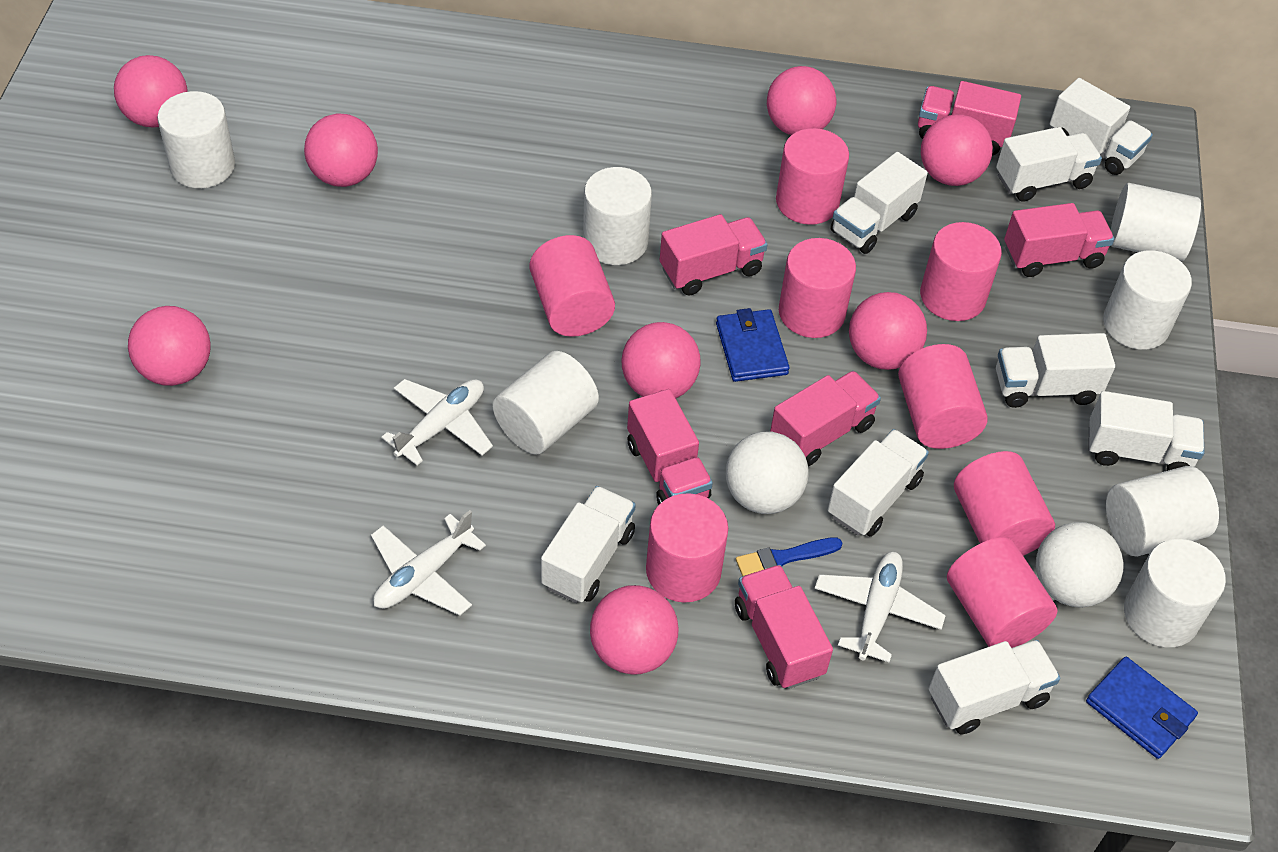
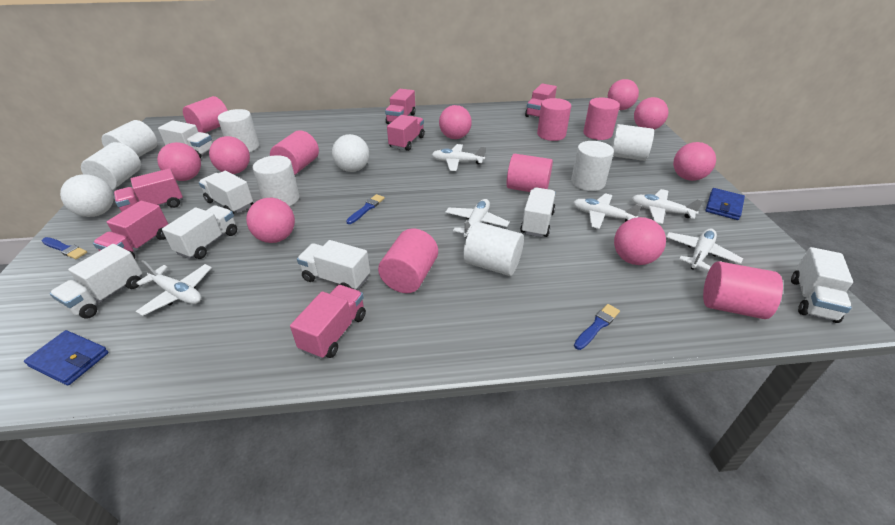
blue brush: [736,537,842,576] = 1 -> [42,237,87,259] [346,194,385,224] [574,304,620,350] = 3
pink cylinder: [529,235,615,337] [646,493,728,603] [776,128,849,225] [779,238,856,338] [898,344,988,449] [920,222,1002,321] [947,537,1057,648] [954,451,1055,556] = 8 -> [183,96,228,133] [270,130,319,175] [378,229,438,293] [507,154,553,192] [537,98,571,141] [583,97,620,140] [703,261,783,319] = 7
white plane: [371,510,486,616] [381,379,493,465] [815,552,946,662] = 3 -> [136,260,212,316] [432,144,486,171] [445,199,510,238] [573,193,642,229] [631,189,704,224] [666,229,743,270] = 6
white truck: [541,486,636,603] [828,429,929,537] [830,152,928,254] [929,640,1060,734] [996,127,1102,202] [996,333,1115,408] [1050,78,1153,175] [1088,391,1204,471] = 8 -> [50,244,143,319] [158,120,212,158] [162,205,237,259] [199,171,253,214] [297,240,370,290] [520,187,556,237] [791,247,853,323] = 7

